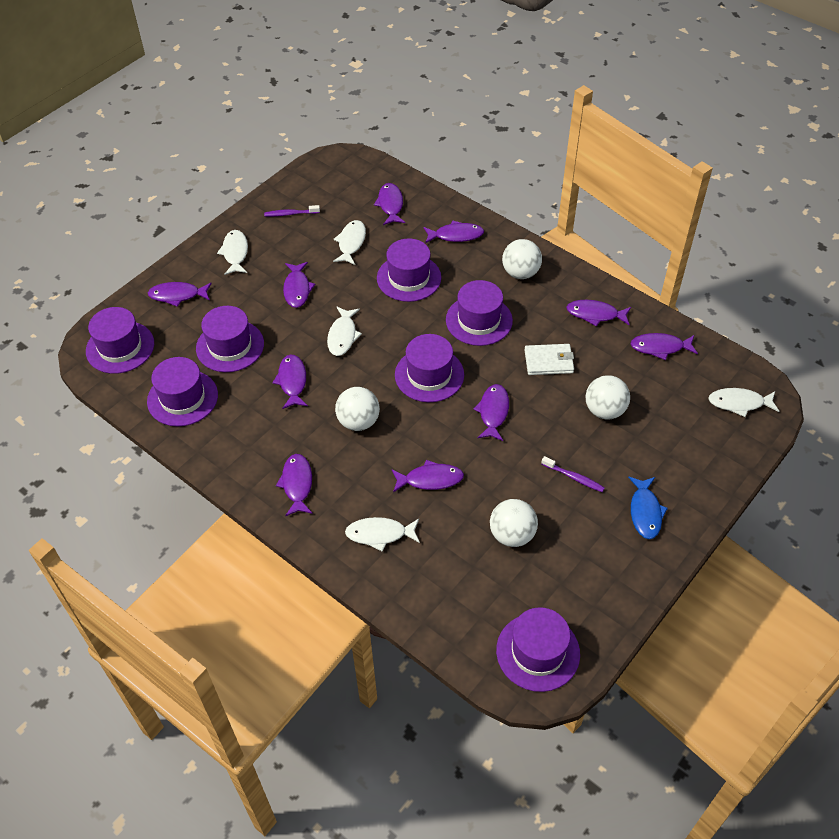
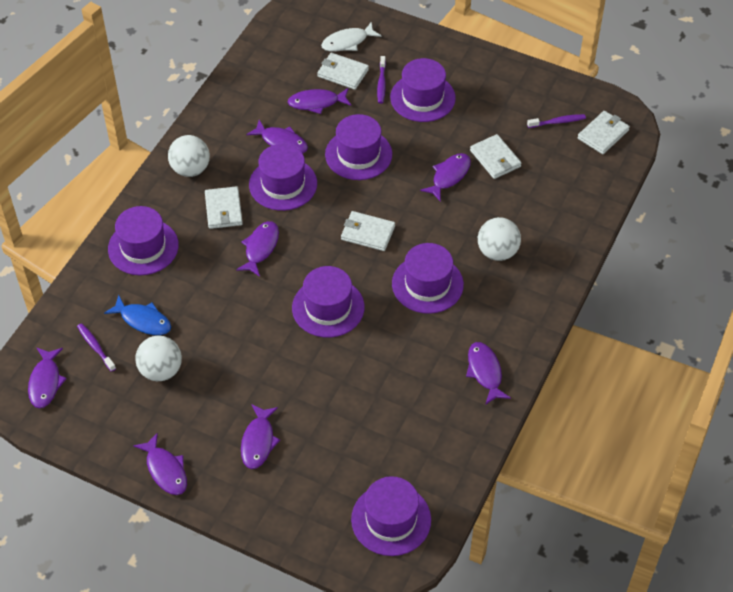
purple fish: [148,282,212,307] [273,354,308,409] [276,454,313,516] [283,262,315,308] [374,183,405,225] [391,460,464,492] [424,221,484,243] [473,384,509,441] [566,300,631,326] [630,333,698,360] = 10 -> [28,348,67,408] [133,432,187,495] [236,221,279,277] [241,404,280,469] [246,120,308,153] [288,88,351,114] [420,153,471,201] [466,342,511,405] = 8
purple toothbrush: [264,205,320,217] [541,456,605,492] = 2 -> [77,323,116,372] [377,56,386,104] [527,114,586,128] = 3
white ball: [335,387,380,431] [490,499,538,547] [502,239,542,279] [586,375,630,420] = 4 -> [135,336,182,381] [168,135,210,177] [478,217,521,261] = 3
white fish: [217,230,248,275] [327,307,362,356] [333,220,366,265] [345,517,420,551] [708,388,779,417] = 5 -> [321,22,382,52] = 1
white wallet: [525,344,574,375] = 1 -> [205,186,243,229] [317,53,369,90] [341,211,395,251] [470,134,522,179] [578,111,630,154] = 5

